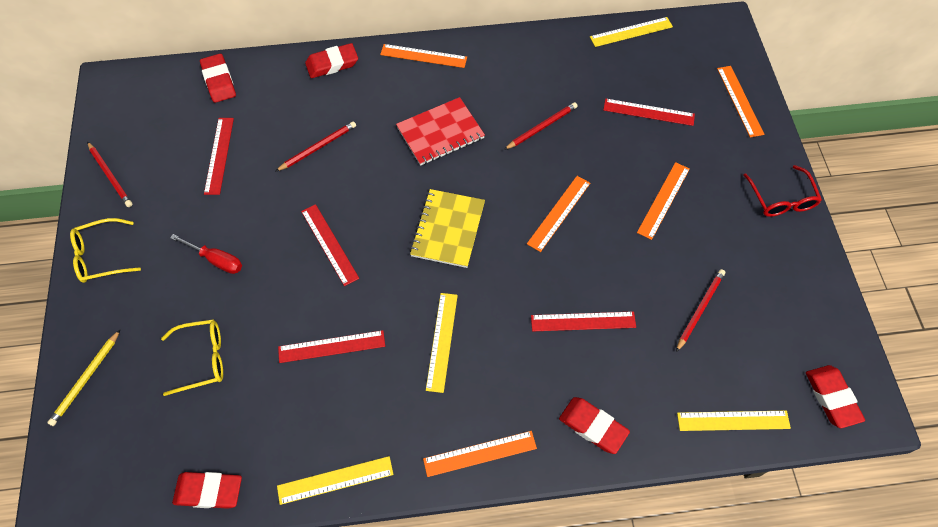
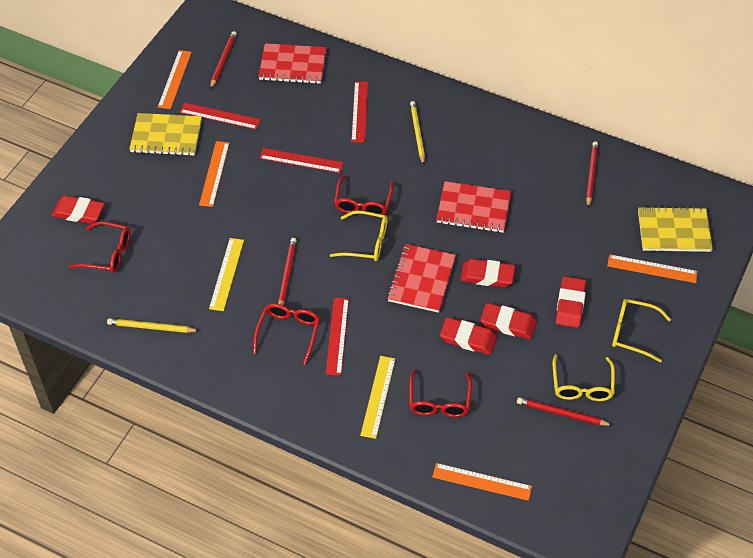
orange ruler: [380,44,467,68] [423,431,537,477] [527,176,590,252] [637,162,690,240] [717,66,764,138] = 5 -> [158,50,192,109] [199,141,230,207] [432,463,532,501] [607,254,698,283] = 4
red glasses: [743,165,822,217] = 1 -> [68,222,130,273] [253,304,320,365] [334,175,394,217] [409,369,472,417] = 4
red notebook: [396,97,485,166] = 1 -> [258,43,326,84] [387,244,456,313] [436,181,511,233] = 3
red ruler: [204,118,234,195] [278,330,385,363] [301,204,359,286] [531,311,636,332] [603,99,695,126] = 5 -> [180,103,261,129] [260,148,344,173] [326,298,349,376] [351,81,368,142] = 4
red screwdriver: [170,234,242,274] = 1 -> none = 0
yellow glasses: [70,218,141,283] [161,319,223,396] = 2 -> [330,211,387,261] [553,354,615,401] [612,299,671,363] = 3
yellow notebook: [410,189,485,268] = 1 -> [129,113,202,156] [638,206,713,252] = 2
yellow pencil: [47,330,120,426] = 1 -> [107,318,199,333] [410,101,425,165] = 2
yellow ruler: [277,456,394,505] [426,293,458,393] [590,17,673,47] [677,411,791,431] = 4 -> [209,238,244,311] [360,356,395,439] = 2

